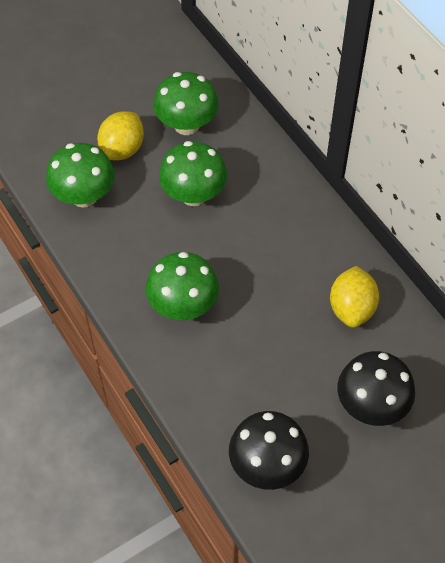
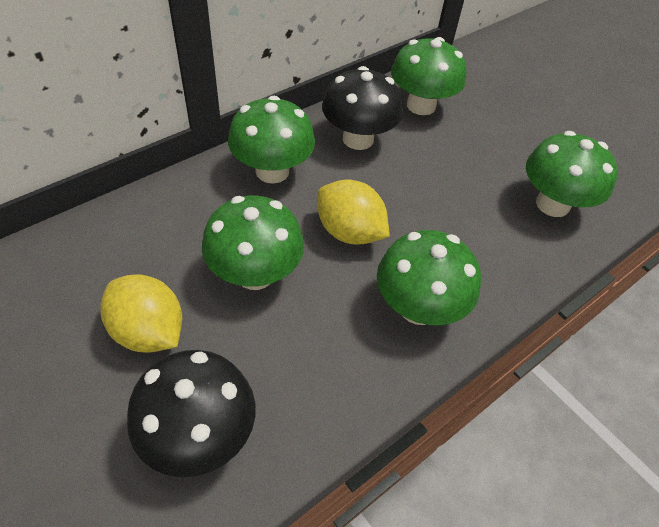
green mushroom: [46,143,115,208] [146,252,219,320] [153,72,219,135] [159,141,227,206] = 4 -> [202,195,304,290] [228,96,315,184] [377,230,481,325] [391,37,467,115] [526,131,618,217] = 5

